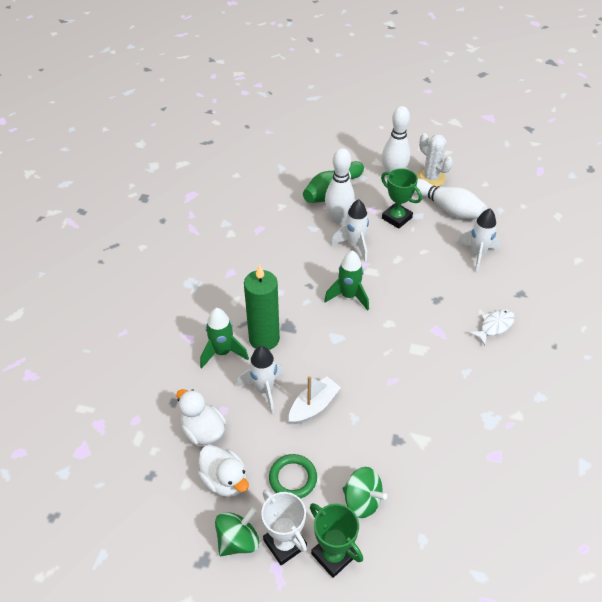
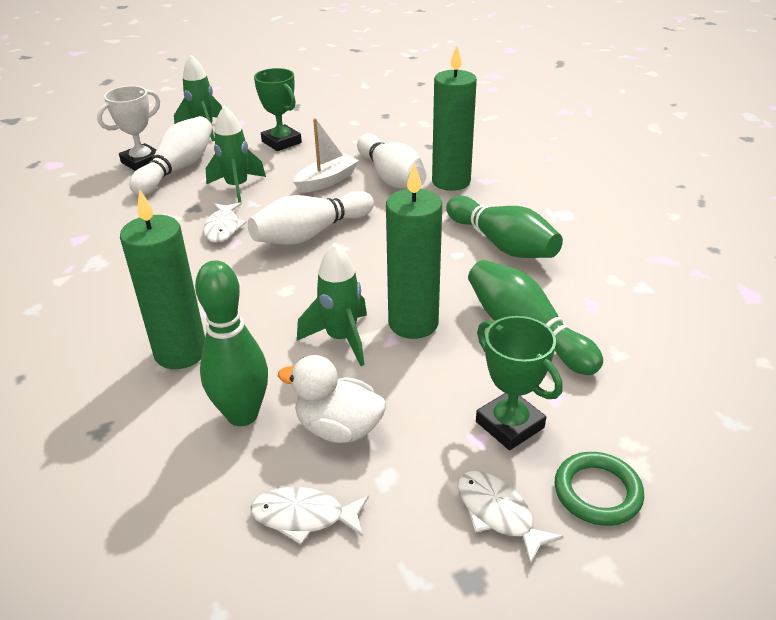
green bowling pin: [303,161,364,203] = 1 -> [195,260,268,426] [446,196,563,258] [468,260,603,375] = 3
green candle: [244,264,280,350] = 1 -> [120,190,205,369] [386,163,442,339] [432,45,477,191] = 3
green rocket: [200,308,249,368] [324,250,369,310] = 2 -> [174,54,222,141] [206,105,266,203] [297,243,367,366] = 3
green spinning top: [215,507,259,556] [342,467,387,518] = 2 -> none = 0
white cactus: [417,133,453,187] = 1 -> none = 0
white duck: [177,389,226,445] [198,445,249,497] = 2 -> [278,355,386,443] = 1
white fish: [468,309,515,346] = 1 -> [203,202,247,243] [251,487,369,545] [457,471,564,565] = 3
white rocket: [237,346,284,413] [331,199,369,262] [457,209,501,272] = 3 -> none = 0

